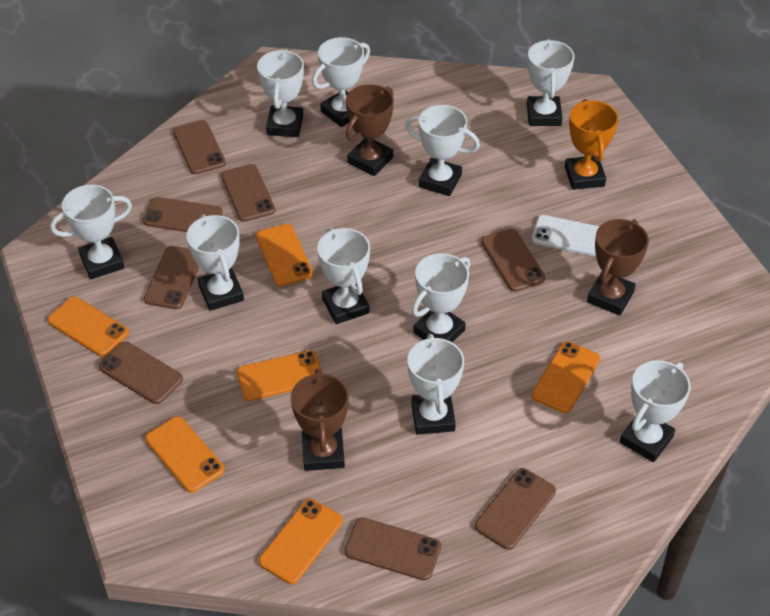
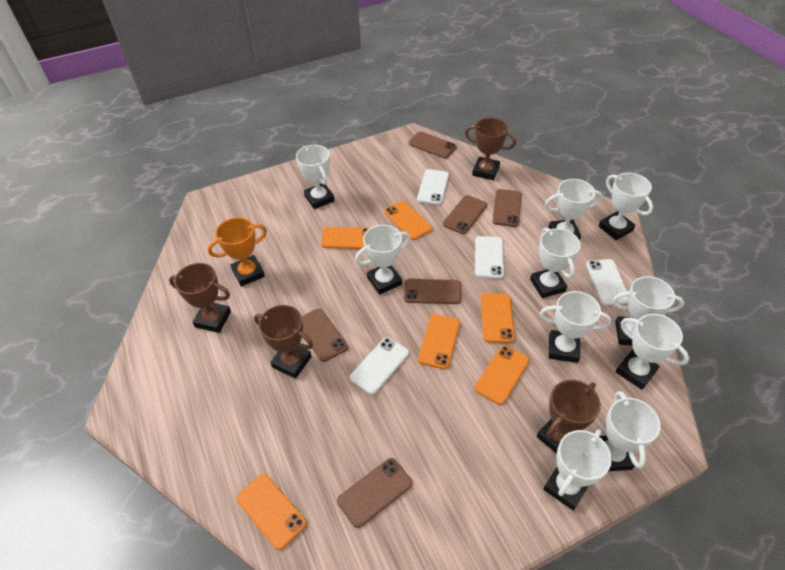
brown phone: [98,341,183,404] [143,197,223,232] [144,246,199,309] [173,120,226,175] [221,164,275,222] [344,518,441,581] [475,468,556,550] [481,229,545,292] = 8 -> [302,308,348,362] [337,458,412,528] [404,279,462,304] [409,131,457,158] [443,195,487,234] [492,189,521,227] = 6
brown trophy: [291,369,349,471] [346,84,394,176] [587,219,649,315] = 3 -> [169,263,231,333] [254,305,313,379] [465,118,516,180] [537,380,601,454] = 4
white phone: [532,215,600,257] = 1 -> [349,337,409,395] [417,169,449,205] [475,236,504,279] [586,259,628,305] = 4

